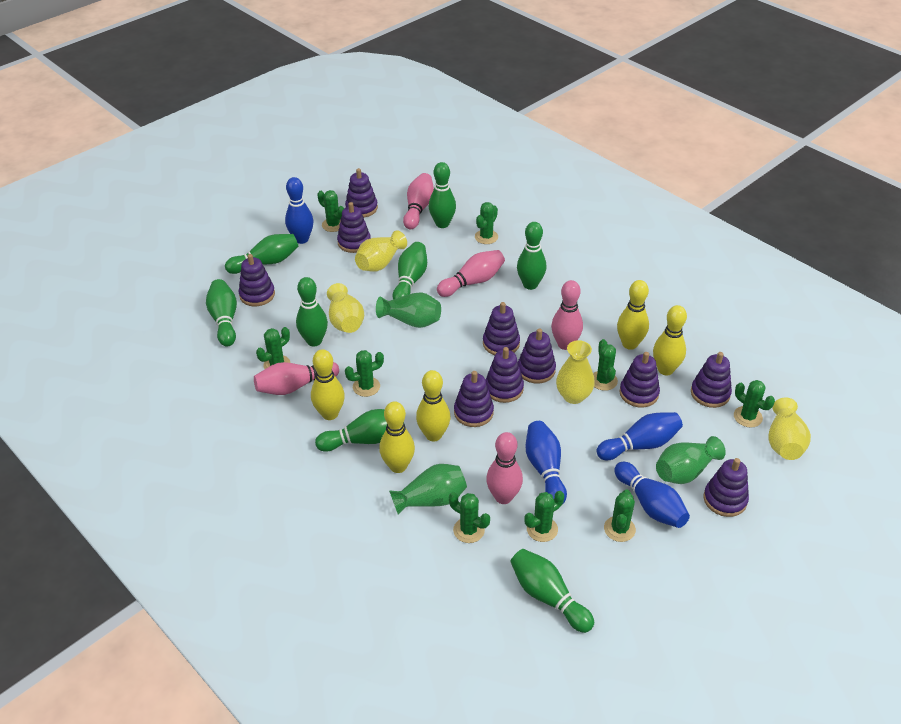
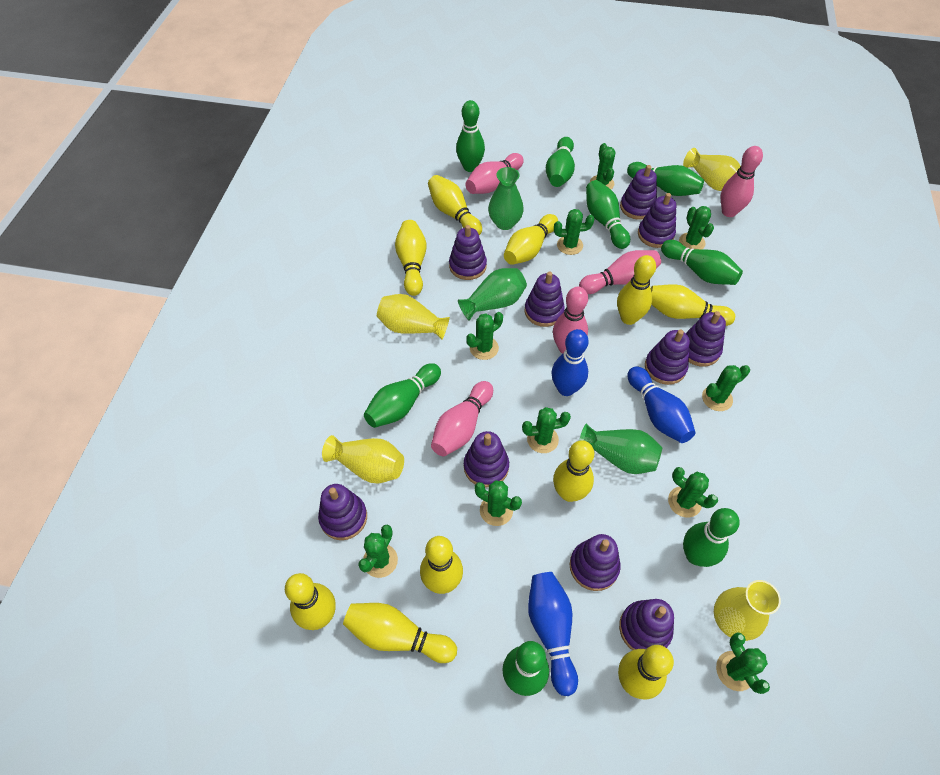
blue bowling pin: [285,177,314,244] [525,421,567,503] [596,412,683,460] [614,462,690,528] = 4 -> [528,572,578,696] [551,329,589,396] [627,366,696,443] = 3
green cactus: [256,327,291,369] [317,190,344,232] [345,350,384,397] [449,492,490,543] [475,202,498,244] [525,491,564,542] [593,339,618,391] [604,489,636,542] [734,380,775,428] = 9 -> [358,524,398,578] [466,312,503,360] [474,480,522,526] [522,407,571,453] [554,209,594,255] [590,143,615,189] [668,467,718,517] [679,206,714,249] [702,365,750,411] [716,632,770,694] = 10
yellow bowling pin: [311,349,345,420] [379,401,415,473] [416,370,451,441] [617,280,649,350] [653,305,687,375] = 5 -> [285,573,336,630] [343,603,457,663] [395,220,426,296] [420,536,463,594] [428,175,482,235] [504,214,558,265] [553,440,594,502] [617,255,656,325] [618,645,674,699] [651,284,735,326] = 10

